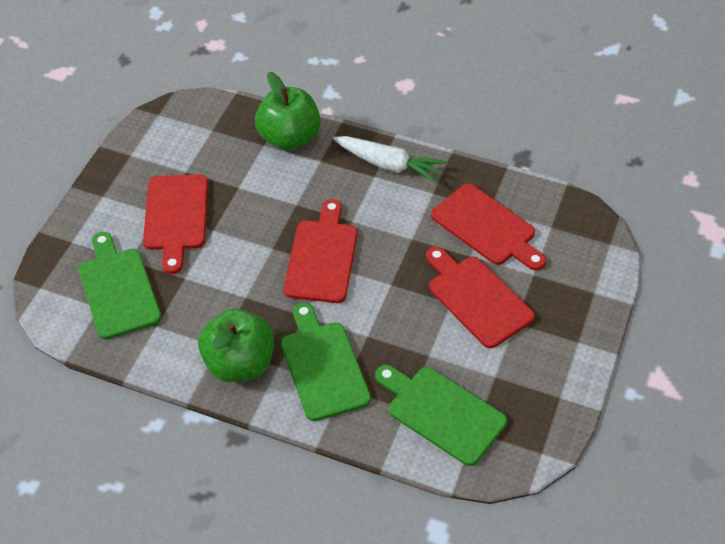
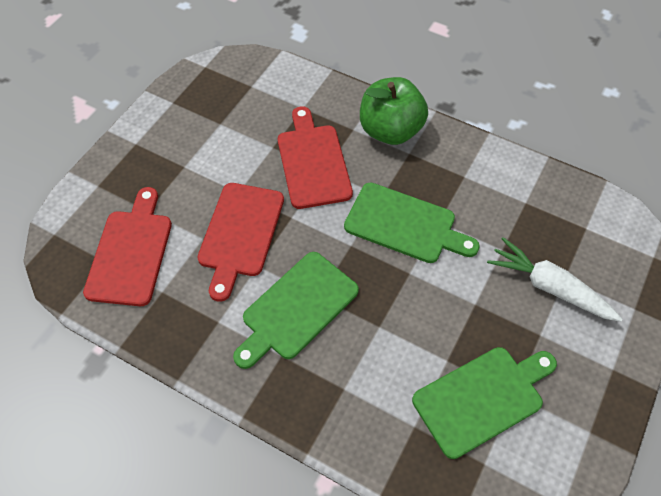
green apple: [198,309,274,382] [255,72,321,151] = 2 -> [360,77,428,145] = 1
red cutting board: [143,175,208,274] [283,199,358,303] [426,247,535,348] [431,183,546,270] = 4 -> [83,187,172,306] [197,183,284,302] [278,106,353,209] = 3

